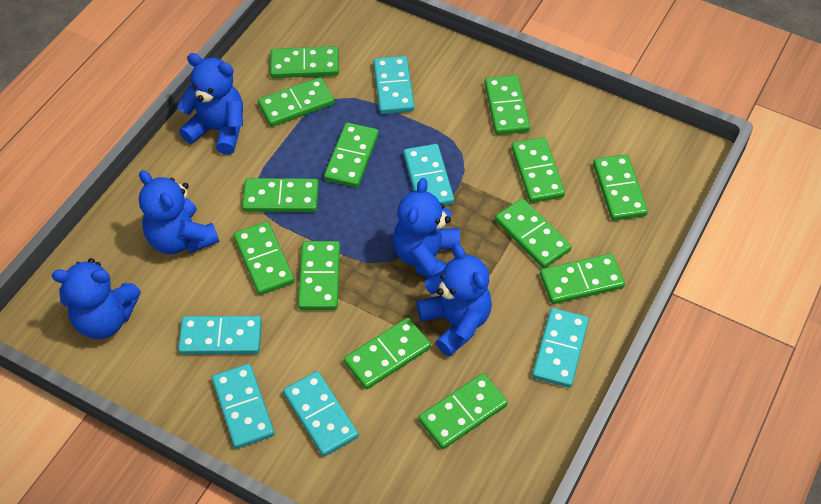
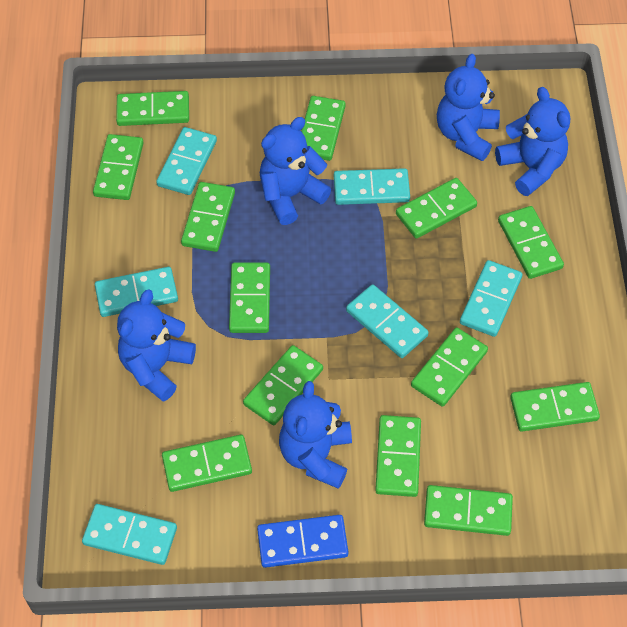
blue domino: none = 0 -> [257,515,348,568] = 1

